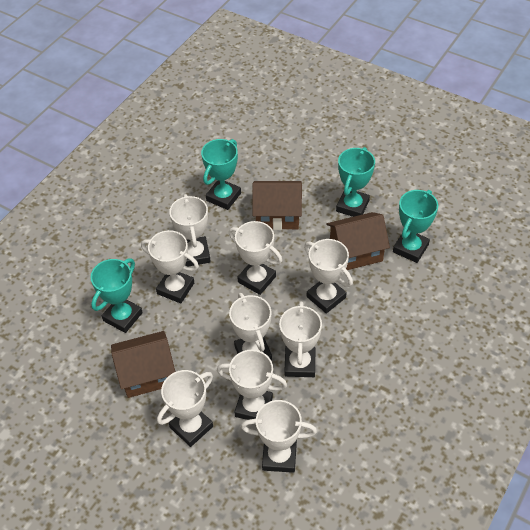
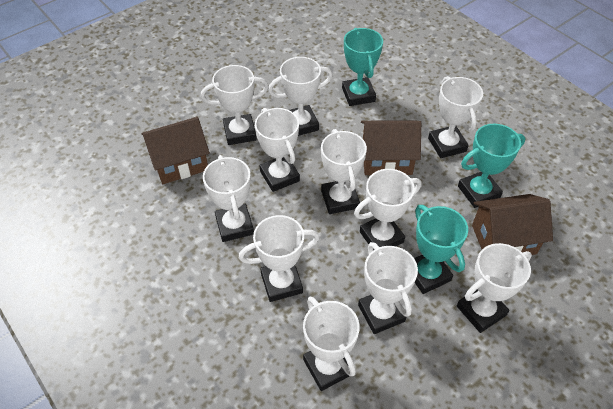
turquoise trophy: [90,258,143,333] [201,139,241,210] [336,147,375,217] [393,190,438,263] = 4 -> [342,28,383,106] [414,205,468,294] [458,124,525,208] = 3
white trophy: [141,230,199,303] [157,370,213,447] [169,194,211,266] [217,350,287,420] [229,221,282,295] [229,293,272,361] [241,400,317,473] [279,301,322,377] [304,239,353,314] = 9 -> [201,65,269,145] [203,155,254,242] [239,215,319,302] [255,108,300,192] [268,57,332,136] [303,297,360,391] [321,129,367,214] [354,169,421,250] [358,242,418,334] [428,76,483,158] [457,243,532,333] = 11

